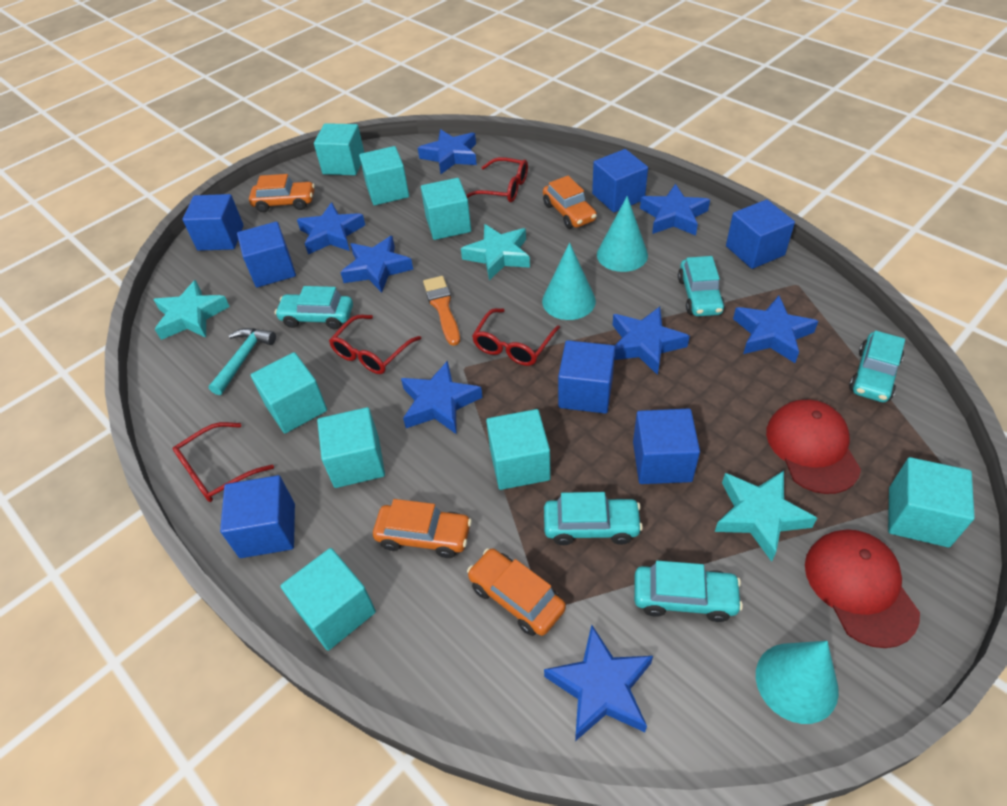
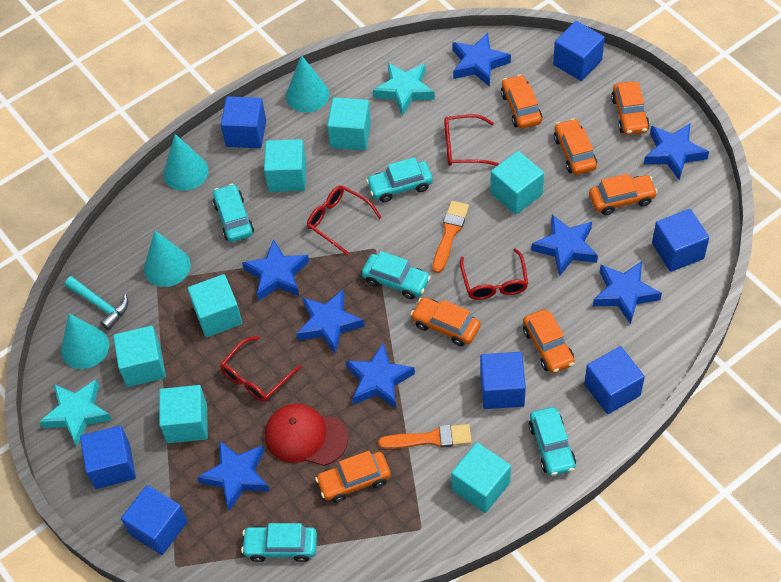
orange brush: [423,276,460,346] = 1 -> [378,424,472,449] [433,201,469,273] = 2
orange car: [249,174,315,212] [373,499,472,558] [467,548,566,636] [543,176,597,229] = 4 -> [315,451,391,503] [410,297,481,346] [501,74,542,129] [523,309,575,373] [554,118,597,175] [589,173,658,215] [611,81,650,135] = 7
red cap: [766,400,861,494] [805,529,920,648] = 2 -> [265,403,348,466] = 1
turquoise cone: [542,243,596,320] [597,196,648,272] [756,641,839,724] = 3 -> [61,314,109,369] [144,231,191,287] [164,134,209,191] [286,55,329,113] = 4
turquoise cube: [251,352,327,434] [280,548,376,651] [314,123,364,175] [317,407,385,488] [359,146,409,206] [421,178,471,240] [486,409,551,490] [888,457,975,547] = 8 -> [113,326,166,387] [159,385,208,443] [188,274,242,337] [264,139,306,192] [327,97,371,151] [451,442,511,513] [490,151,544,215] = 7
turquoise star: [153,280,230,340] [461,224,530,280] [715,471,817,562] = 3 -> [39,380,112,446] [373,63,435,116] = 2

